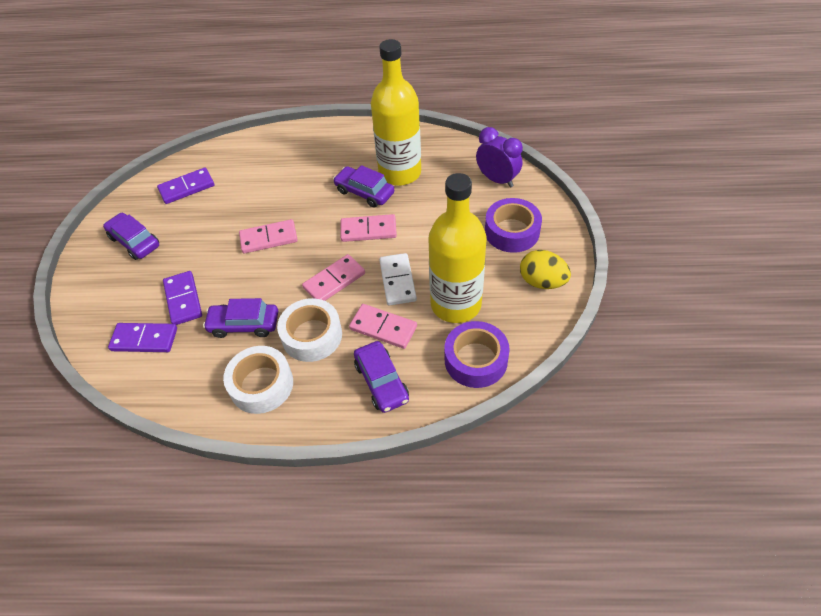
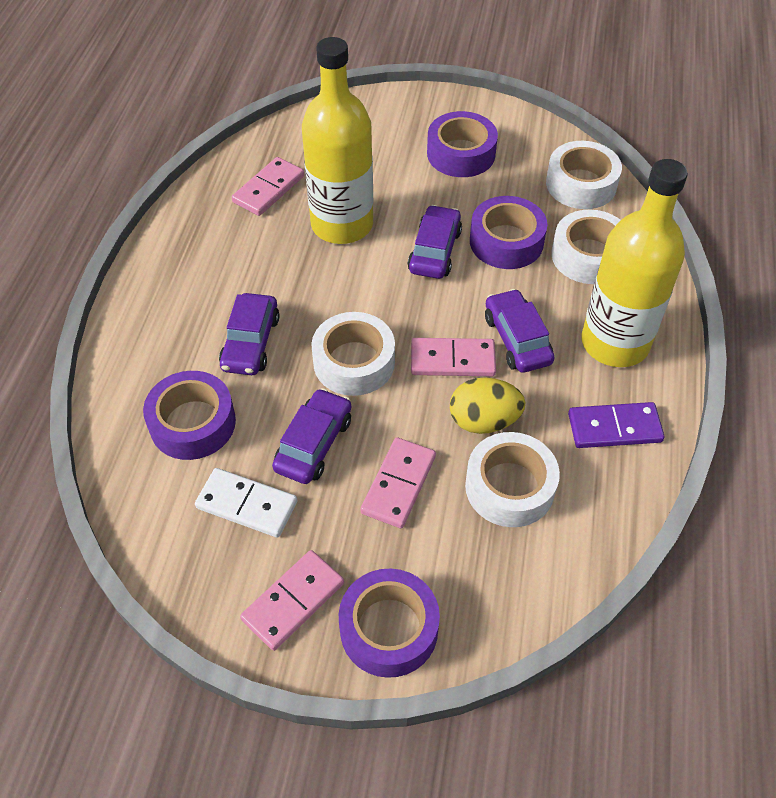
purple clock: [476,127,523,188] = 1 -> none = 0
purple domino: [108,323,177,352] [157,168,214,204] [163,271,202,325] = 3 -> [568,402,664,448] = 1
purple tape: [445,321,510,388] [485,198,542,253] = 2 -> [143,371,236,460] [339,568,440,678] [427,111,498,177] [470,196,547,269] = 4
white tape: [223,346,293,414] [277,298,342,362] = 2 -> [311,312,395,396] [465,432,560,527] [546,141,622,209] [551,210,621,284] = 4

